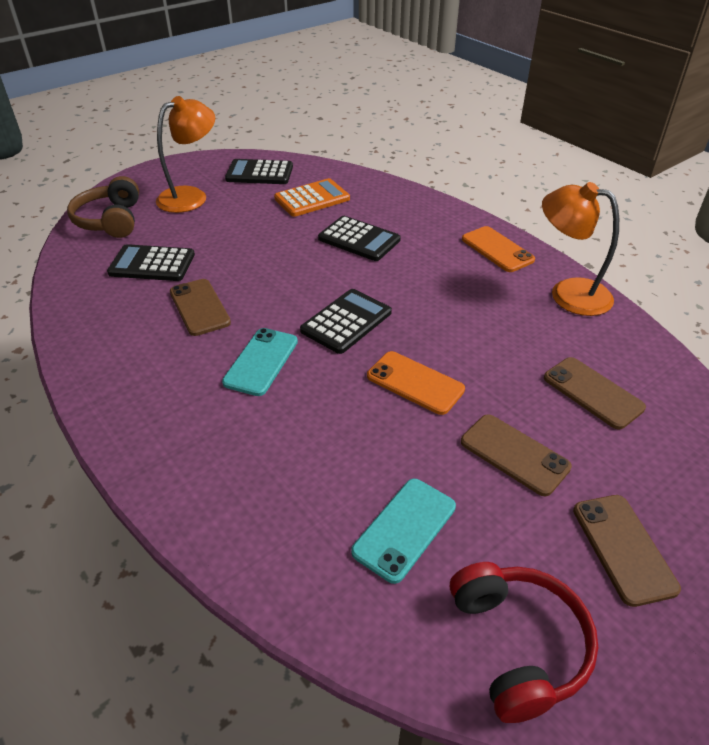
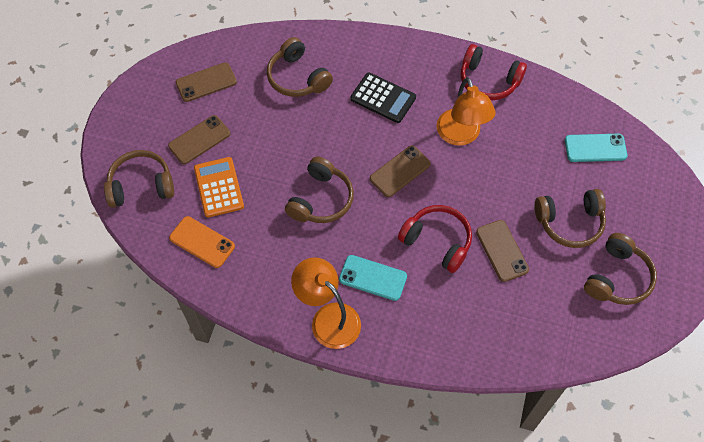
black calculator: [107,244,195,281] [225,159,293,184] [300,289,392,354] [318,216,401,261] = 4 -> [350,73,416,123] = 1
brown headphones: [67,176,139,238] = 1 -> [104,150,174,208] [267,37,333,97] [285,157,354,223] [535,189,606,248] [584,233,657,305] = 5
orange phone: [367,351,465,415] [462,226,535,272] = 2 -> [169,216,235,268] = 1
red headphones: [450,562,598,723] = 1 -> [398,205,472,273] [461,44,527,100] = 2

